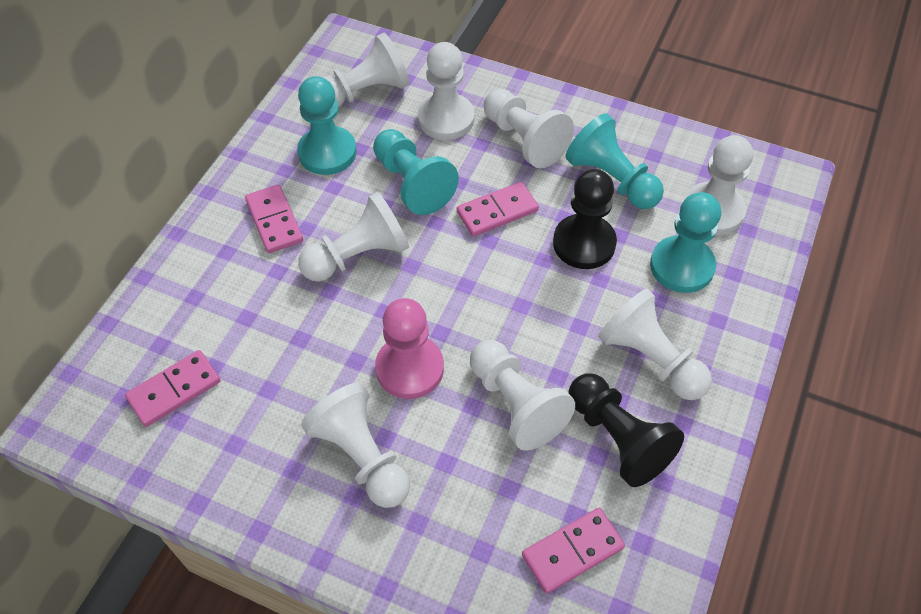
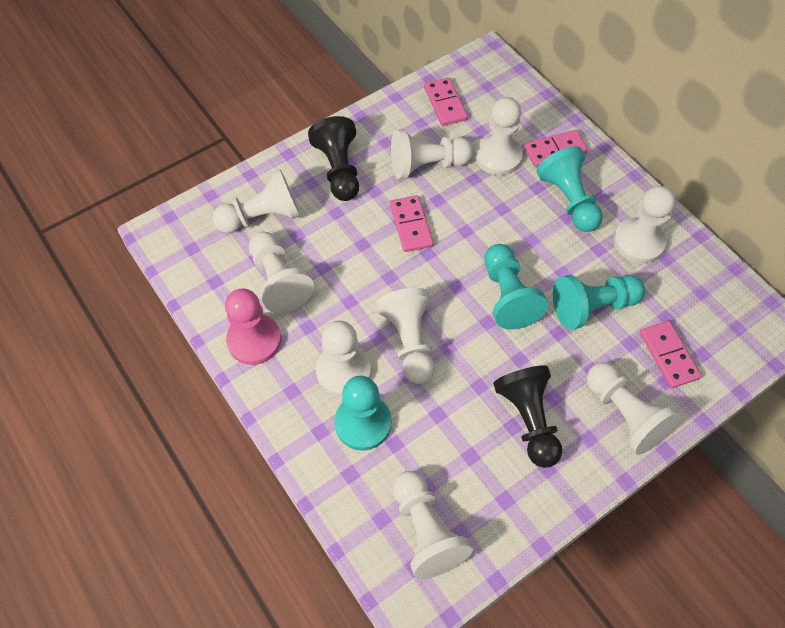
white pawn: [298,192,409,282] [301,383,410,508] [323,33,410,107] [418,42,475,140] [470,340,575,451] [484,89,574,168] [598,289,712,400] [684,135,753,235] = 8 -> [212,169,300,233] [249,232,314,313] [316,321,371,397] [376,288,435,384] [391,129,473,179] [393,471,473,579] [475,97,523,175] [587,362,681,455] [614,186,676,263] = 9

